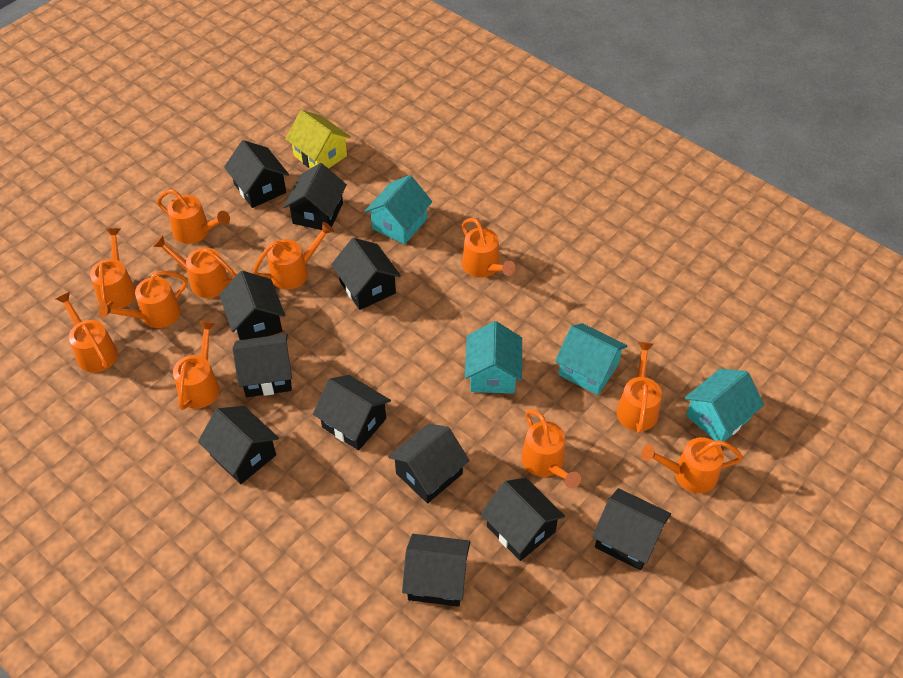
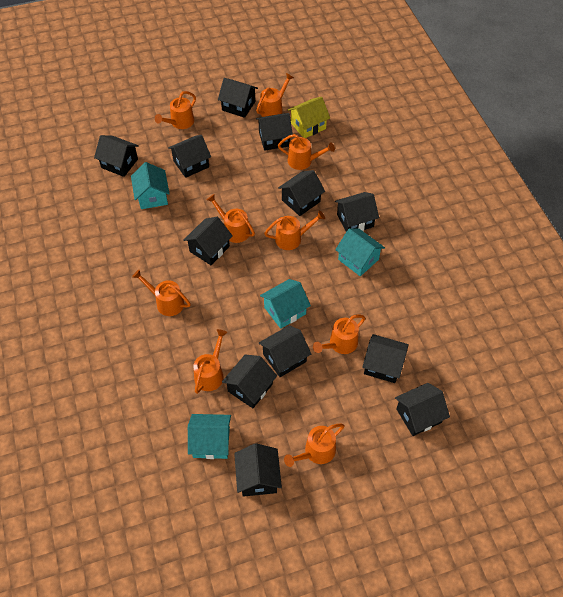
black house: [198,406,279,484] [219,271,285,340] [224,140,289,208] [232,334,292,397] [284,163,347,230] [313,375,391,450] [331,238,401,310] [388,424,470,503] [402,534,470,607] [480,477,565,561] [592,488,671,570] = 11 -> [94,135,139,177] [168,135,211,178] [184,217,233,265] [218,78,258,118] [222,355,277,408] [234,443,282,497] [256,113,293,151] [259,325,311,377] [278,170,325,216] [335,192,379,232] [362,334,409,383] [395,383,450,436] = 12
orange watering can: [56,292,118,373] [90,228,136,309] [99,271,188,328] [153,235,236,298] [157,189,230,244] [173,321,220,410] [253,222,334,289] [462,218,516,278] [521,409,581,489] [617,342,662,434] [641,437,743,493] = 11 -> [132,269,191,316] [155,91,196,129] [193,329,227,394] [207,194,255,243] [256,73,294,117] [264,211,325,250] [278,134,335,170] [284,423,344,467] [313,315,365,354] = 9

